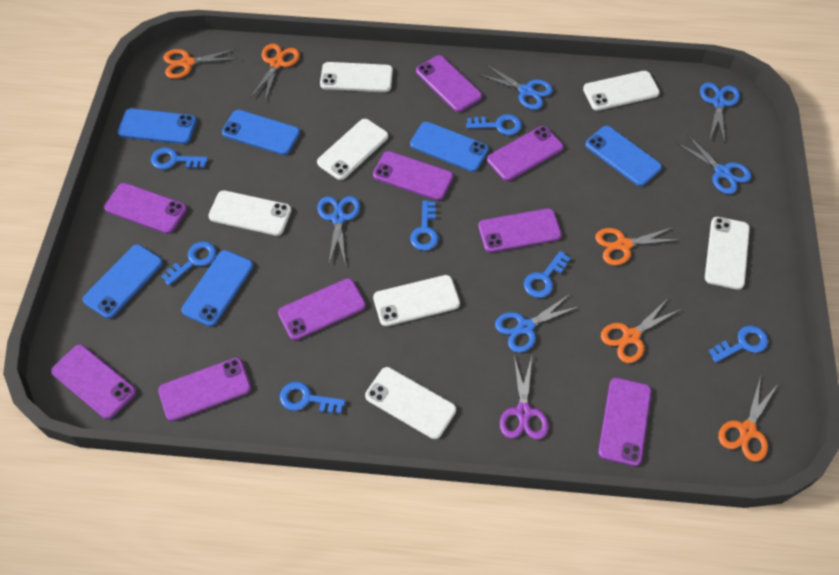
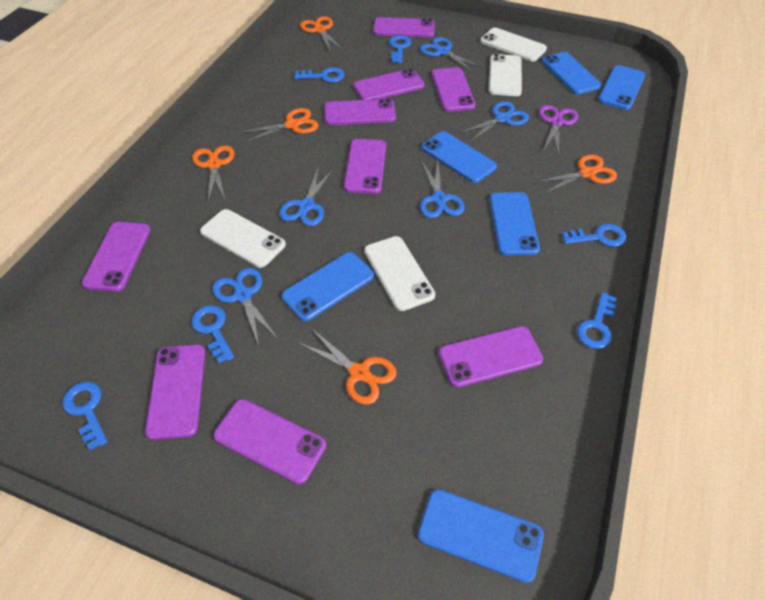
blue key: [151,147,208,169] [161,241,217,285] [280,382,345,414] [410,200,439,251] [466,114,522,135] [524,251,570,298] [708,325,768,363] = 7 -> [62,382,108,450] [191,305,234,363] [294,68,344,82] [389,35,411,63] [562,224,626,247] [577,292,617,349] = 6
white phone: [208,190,291,236] [317,119,388,180] [320,62,393,92] [365,367,456,439] [373,275,460,326] [583,71,660,111] [705,217,750,290] = 7 -> [200,209,286,268] [364,236,435,311] [480,28,547,61] [489,54,522,96] = 4

